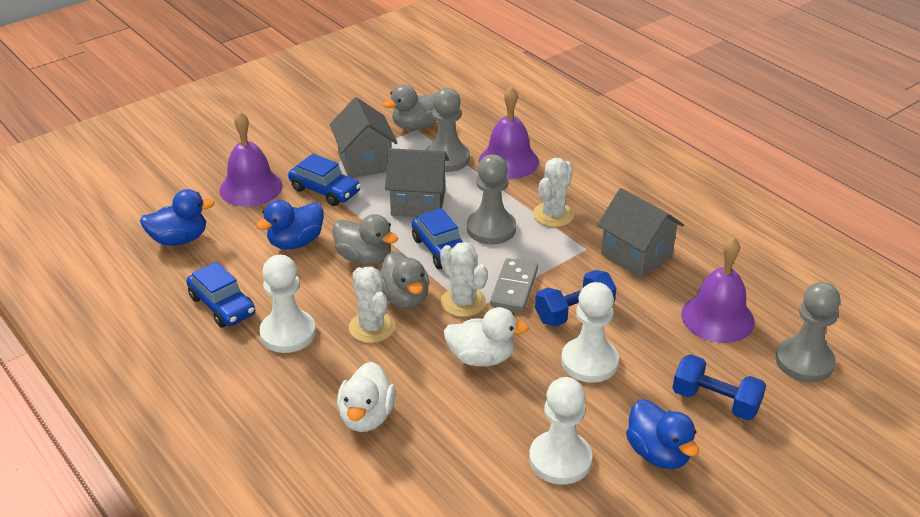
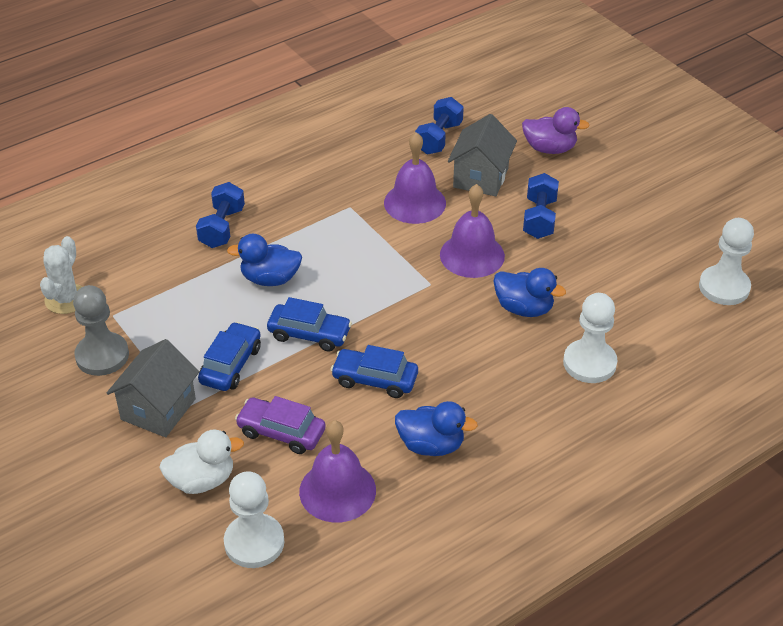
blue dumbbell: [535,270,616,327] [672,354,766,420] = 2 -> [196,182,245,248] [415,97,464,154] [523,173,559,239] = 3
grey domino: [490,258,538,312] = 1 -> none = 0
grey duck: [333,214,398,265] [380,251,429,309] [383,85,436,130] = 3 -> none = 0
grey house: [330,97,397,178] [385,148,449,217] [597,188,684,278] = 3 -> [107,339,199,437] [448,114,517,196] = 2
grey pawn: [426,88,470,172] [467,155,516,244] [776,282,840,382] = 3 -> [73,285,129,376] = 1
purple car: none = 0 -> [235,396,326,454] = 1
purple duck: none = 0 -> [522,107,590,154] = 1
white cactus: [349,267,395,343] [440,242,488,317] [533,158,574,227] = 3 -> [40,236,82,314] = 1
white duck: [337,362,395,432] [444,307,529,367] = 2 -> [159,429,244,494] = 1

